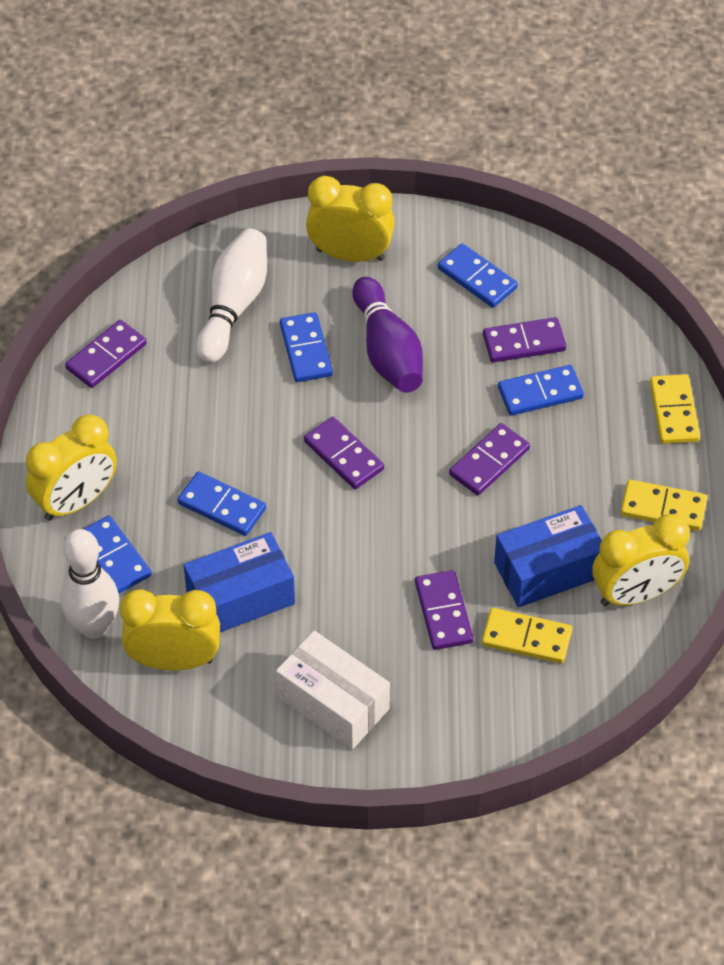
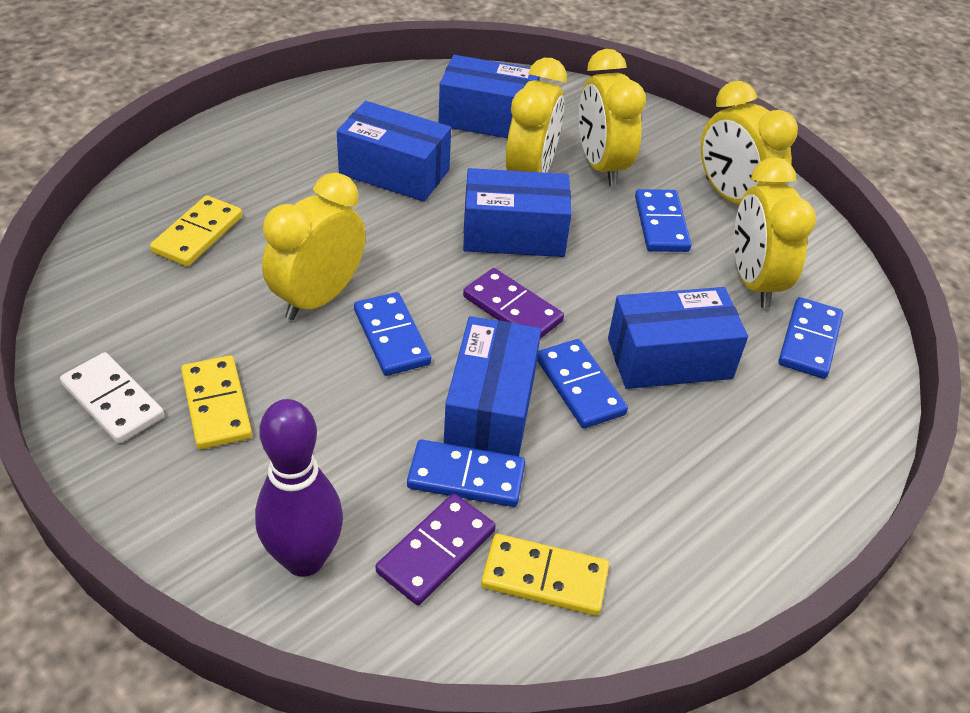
blue box: [184,532,295,632] [494,505,602,607] = 2 -> [337,101,451,202] [438,55,540,138] [444,316,541,456] [463,168,572,257] [608,287,748,389] = 5
purple domino: [65,320,147,388] [304,417,384,489] [415,570,473,650] [449,423,530,495] [483,317,566,362] = 5 -> [376,494,496,605] [463,268,564,339] = 2
white bowling pin: [60,529,119,639] [196,229,267,363] = 2 -> none = 0
white box: [276,631,390,750] = 1 -> none = 0
white domino: none = 0 -> [60,352,164,444] = 1
yellow clock: [26,414,117,521] [120,589,220,671] [306,176,395,262] [592,514,690,606] = 4 -> [262,173,366,320] [506,58,567,173] [579,49,646,186] [701,81,798,204] [734,157,816,308] = 5

